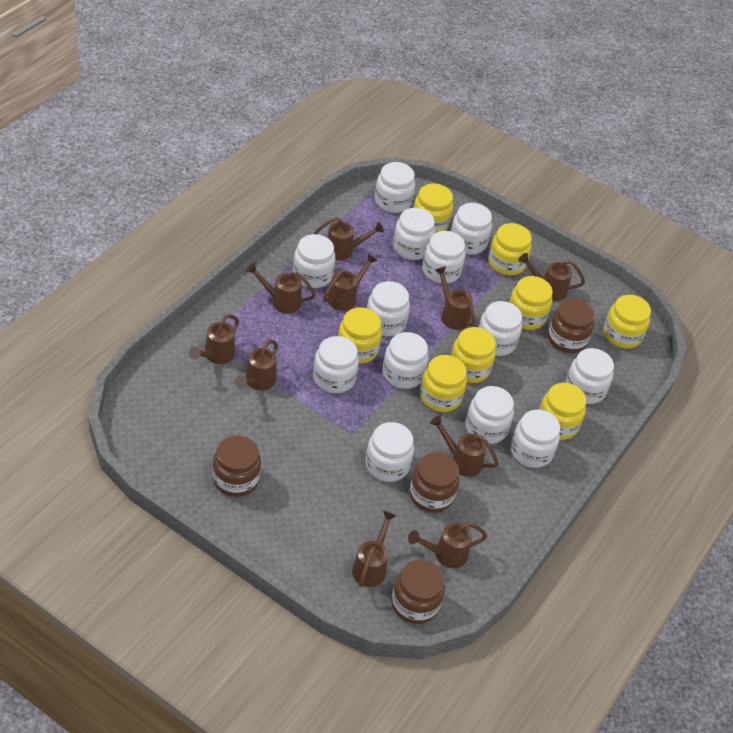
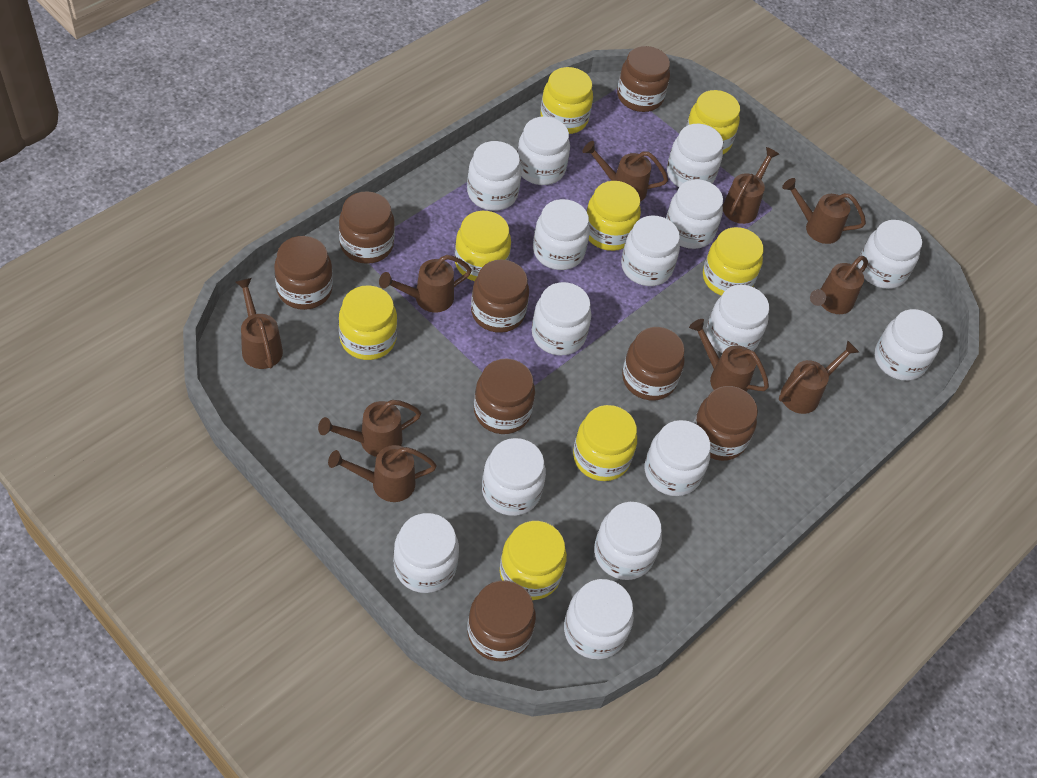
brown jar: [212,435,261,497] [391,560,445,624] [409,452,459,513] [548,299,595,353] = 4 -> [274,236,333,310] [339,191,395,264] [467,581,536,661] [471,260,529,333] [474,359,535,434] [617,46,670,112] [622,327,685,400] [693,386,758,461] = 8
white jar: [293,234,335,288] [313,336,359,393] [365,422,414,482] [367,281,410,336] [375,162,415,213] [382,332,429,389] [393,208,435,260] [422,231,466,284] [451,203,492,254] [465,386,514,444] [478,301,522,356] [510,409,560,468] [565,348,614,404] = 13 -> [393,513,459,593] [467,141,522,211] [482,438,546,516] [517,116,570,185] [532,282,591,355] [533,199,590,270] [564,579,634,659] [594,502,662,580] [621,216,680,286] [645,420,711,496] [666,179,723,249] [667,124,723,187] [706,285,769,353] [858,220,922,289] [875,309,943,381] = 15

